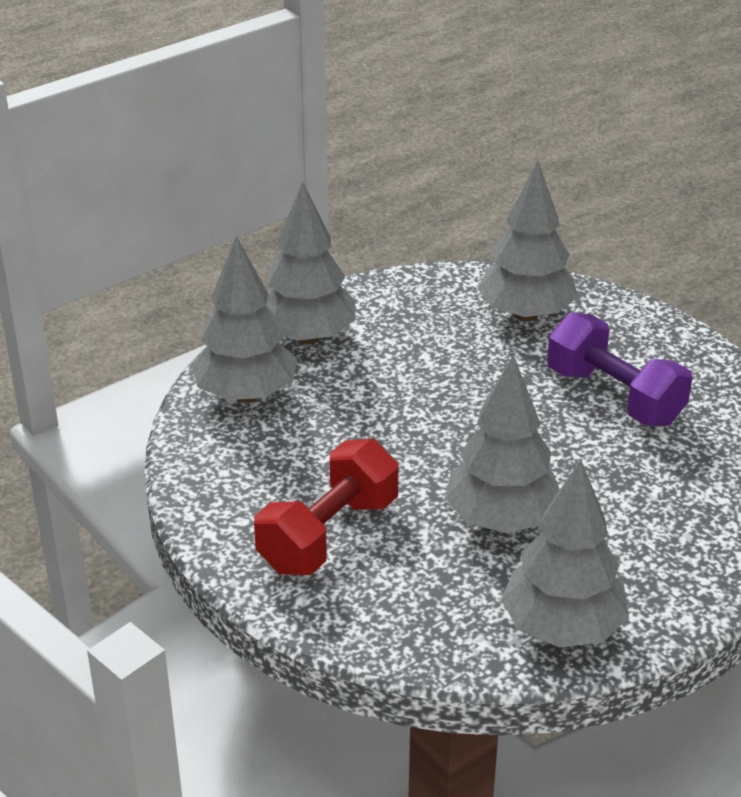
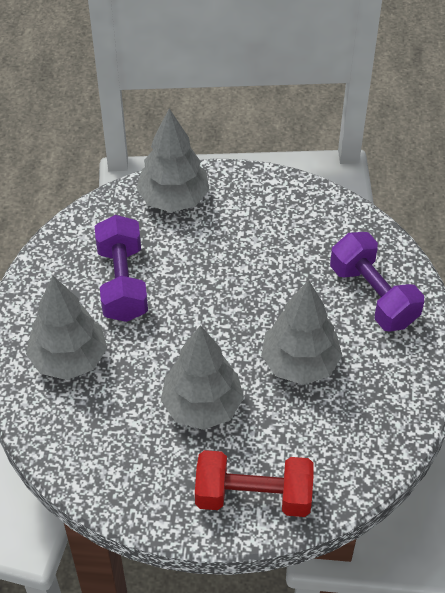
grey tree: [191,236,297,403] [266,182,356,344] [445,355,560,533] [478,160,578,322] [501,460,629,647] = 5 -> [26,276,107,380] [136,109,209,212] [161,325,244,430] [261,280,343,385] = 4
purple dumbbell: [547,312,693,426] = 1 -> [95,215,148,322] [330,232,424,332] = 2

